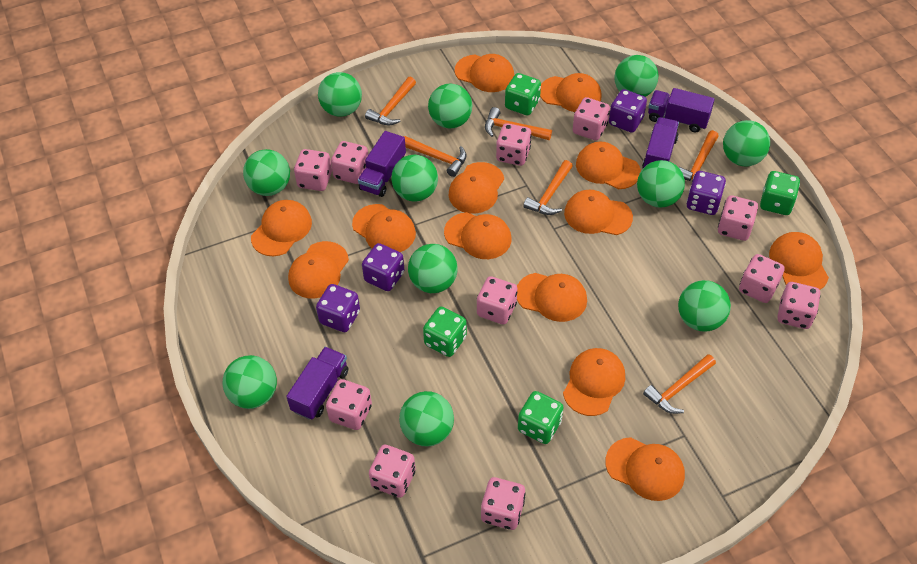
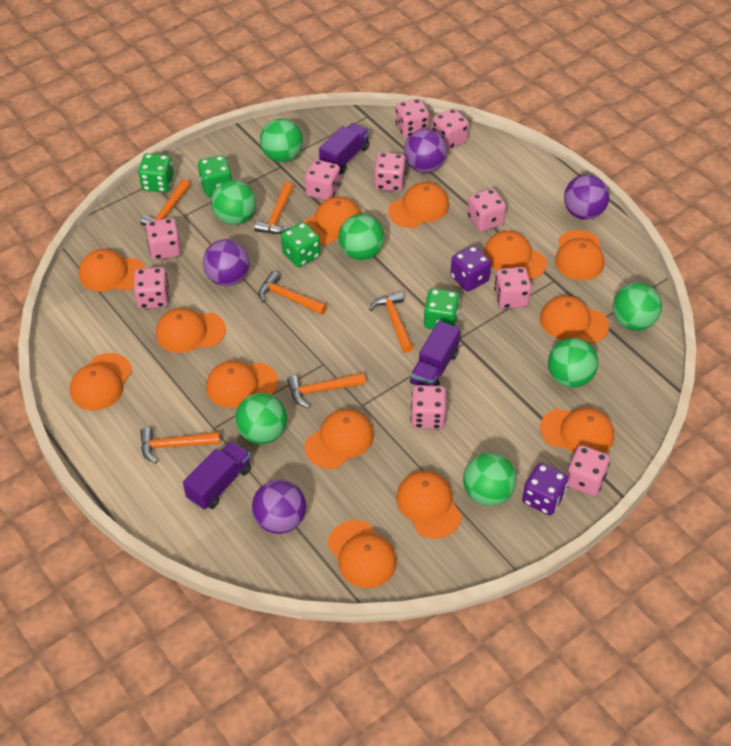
green ball: [223,355,277,409] [243,149,290,196] [318,72,362,117] [391,155,438,201] [399,391,454,446] [408,244,458,293] [428,84,472,128] [614,55,659,97] [637,160,685,208] [678,280,731,332] [723,120,770,167] = 11 -> [211,180,256,225] [235,393,287,444] [260,119,303,162] [339,214,384,260] [463,453,517,506] [548,338,598,388] [613,283,662,331] = 7
pink dice: [294,149,332,191] [326,379,372,430] [331,141,368,184] [369,444,416,498] [477,276,517,324] [481,477,526,530] [496,123,532,166] [573,97,610,140] [718,195,758,241] [739,254,785,303] [777,282,820,329] = 11 -> [134,267,169,309] [145,218,181,260] [305,160,340,200] [374,152,406,191] [396,98,429,138] [410,385,447,429] [432,108,469,150] [468,188,506,232] [494,267,532,309] [567,445,610,496] = 10
purple ball: none = 0 -> [203,239,250,286] [252,479,306,534] [404,129,447,173] [564,175,609,220] = 4
purple dice: [316,284,360,332] [362,243,404,291] [609,89,647,132] [687,171,726,215] = 4 -> [450,245,491,291] [522,463,569,515] = 2
purple truck: [286,347,349,420] [358,131,406,197] [642,117,679,168] [648,88,715,133] = 4 -> [183,441,251,510] [319,123,369,174] [410,321,461,386] = 3

